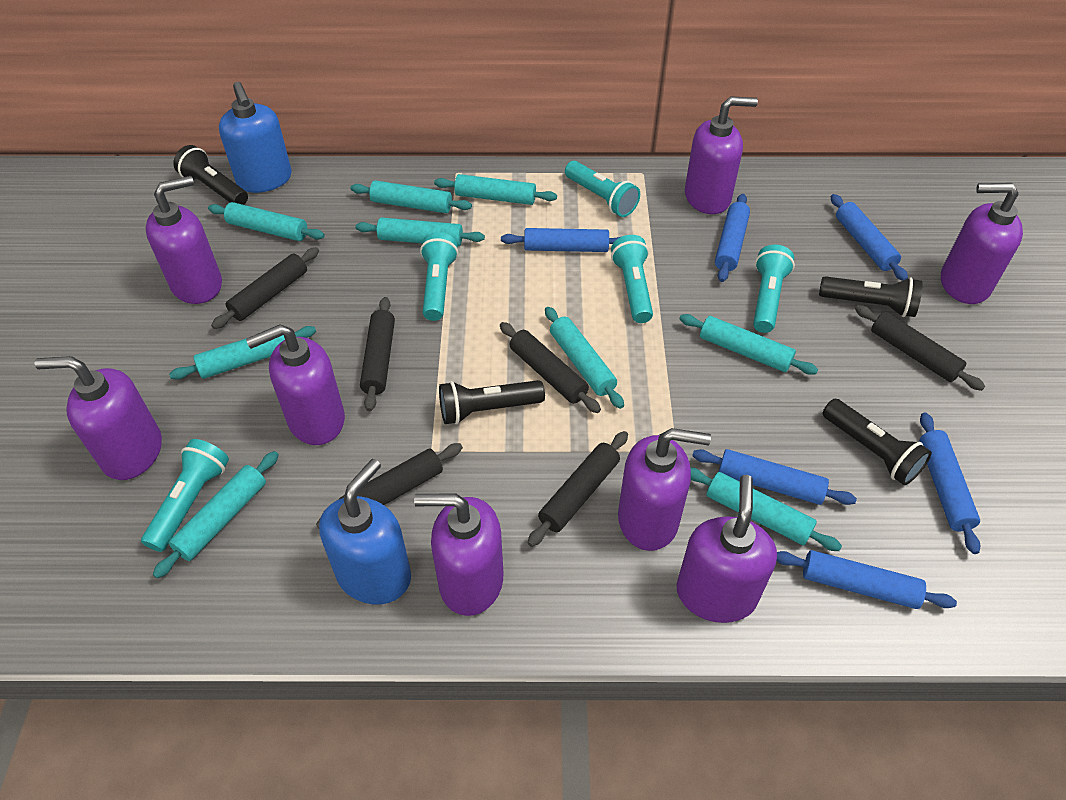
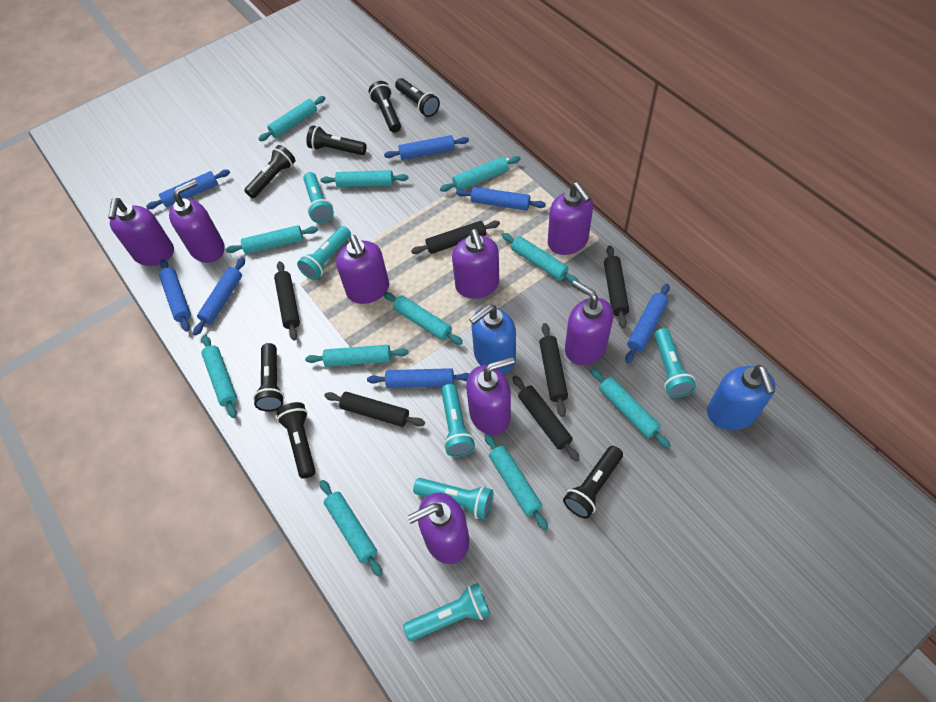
black flashlight: [173,145,248,205] [439,380,545,425] [819,276,923,317] [823,399,932,485] = 4 -> [244,145,296,198] [253,343,285,411] [276,402,316,479] [306,125,367,155] [369,81,401,133] [395,78,440,117] [563,446,623,519] = 7
blue rolling pin: [501,228,622,252] [692,449,857,505] [715,194,750,282] [777,550,957,609] [831,194,908,281] [919,413,980,554] = 6 -> [146,170,230,209] [159,259,191,332] [193,257,245,335] [367,368,469,388] [384,135,469,160] [456,187,546,210] [625,284,670,363] = 7
turquoise flashlight: [141,439,229,552] [420,232,458,321] [565,161,640,217] [611,235,653,323] [753,245,795,333] = 5 -> [297,226,351,280] [303,172,334,223] [403,583,491,641] [413,478,494,520] [441,384,475,457] [654,328,696,398] = 6
turquoise rolling pin: [153,451,279,578] [169,326,316,380] [208,202,325,241] [350,180,472,213] [355,218,485,246] [434,174,557,205] [545,307,624,409] [679,314,818,375] [690,467,842,551] = 9 -> [202,335,237,418] [226,225,318,254] [259,96,326,141] [305,345,409,367] [320,170,409,187] [320,480,383,577] [383,292,463,345] [440,156,521,192] [484,433,548,531] [502,233,579,283] [591,368,671,448] = 11

